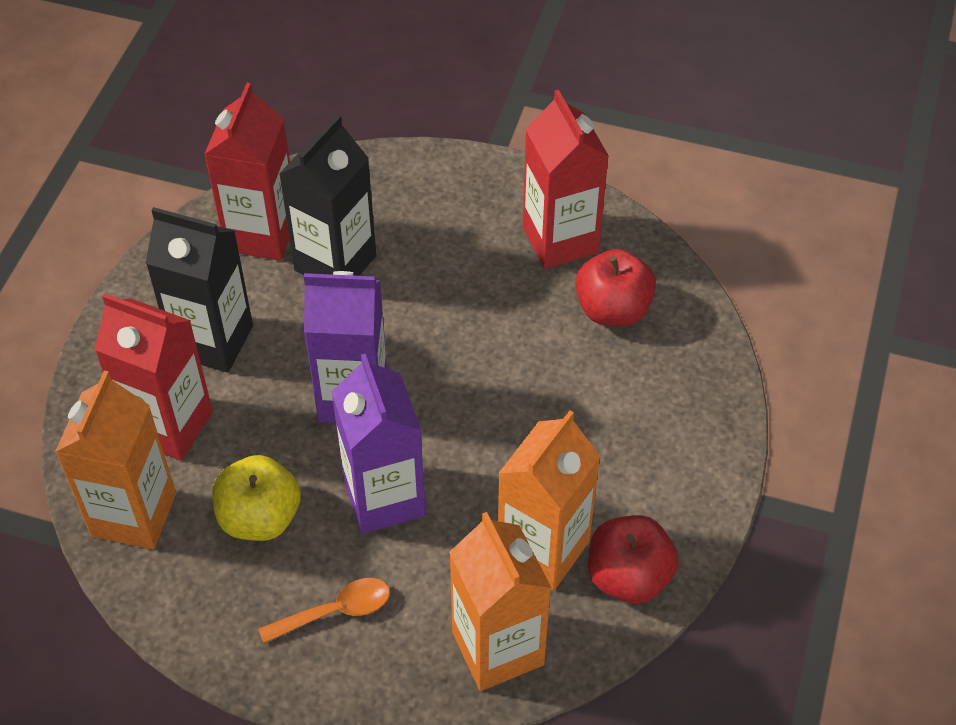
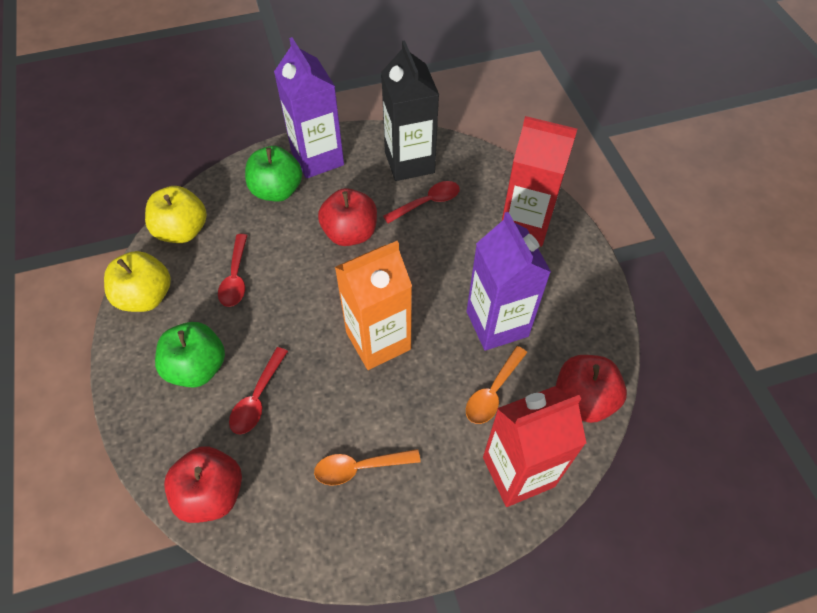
black carton: [146,207,253,372] [279,115,376,276] = 2 -> [381,41,439,181] = 1
green apple: none = 0 -> [155,322,225,388] [245,146,302,202] = 2
orange carton: [55,371,176,549] [449,512,551,691] [498,410,600,591] = 3 -> [335,241,412,370] = 1
orange spoon: [258,578,390,644] = 1 -> [314,449,421,486] [466,346,527,424] = 2
red apple: [575,249,656,326] [588,515,679,604] = 2 -> [164,446,242,523] [318,188,377,246] [556,355,627,423] = 3
red carton: [94,293,213,461] [204,83,290,261] [523,89,609,269] = 3 -> [483,386,586,507] [502,116,577,247] = 2
red spoon: none = 0 -> [218,234,247,307] [229,347,288,435] [383,181,460,223] = 3
yellow apple: [212,455,301,541] = 1 -> [104,251,171,312] [145,186,207,243] = 2

